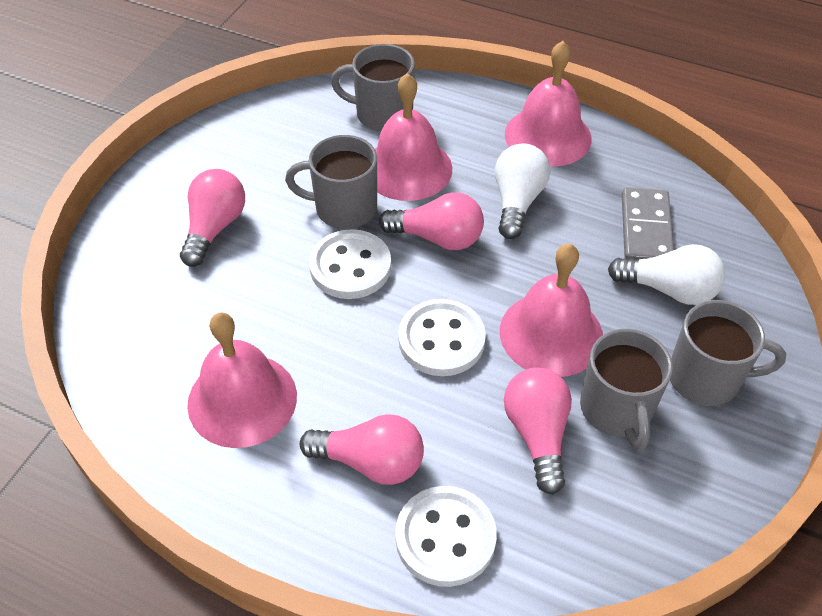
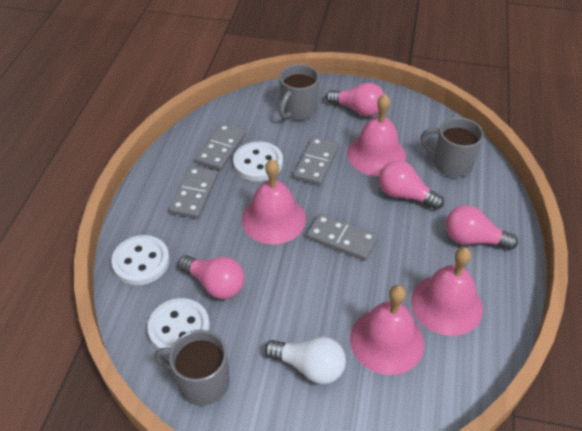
grey domino: [622,187,674,260] = 1 -> [169,166,218,219] [195,123,246,171] [293,136,339,186] [307,213,378,261] = 4
grey mug: [285,135,377,229] [331,44,415,131] [580,329,673,451] [670,300,786,406] = 4 -> [154,330,230,406] [279,64,319,120] [420,117,484,177] = 3
white light bulb: [495,143,550,239] [608,244,725,305] = 2 -> [264,337,346,384] = 1

